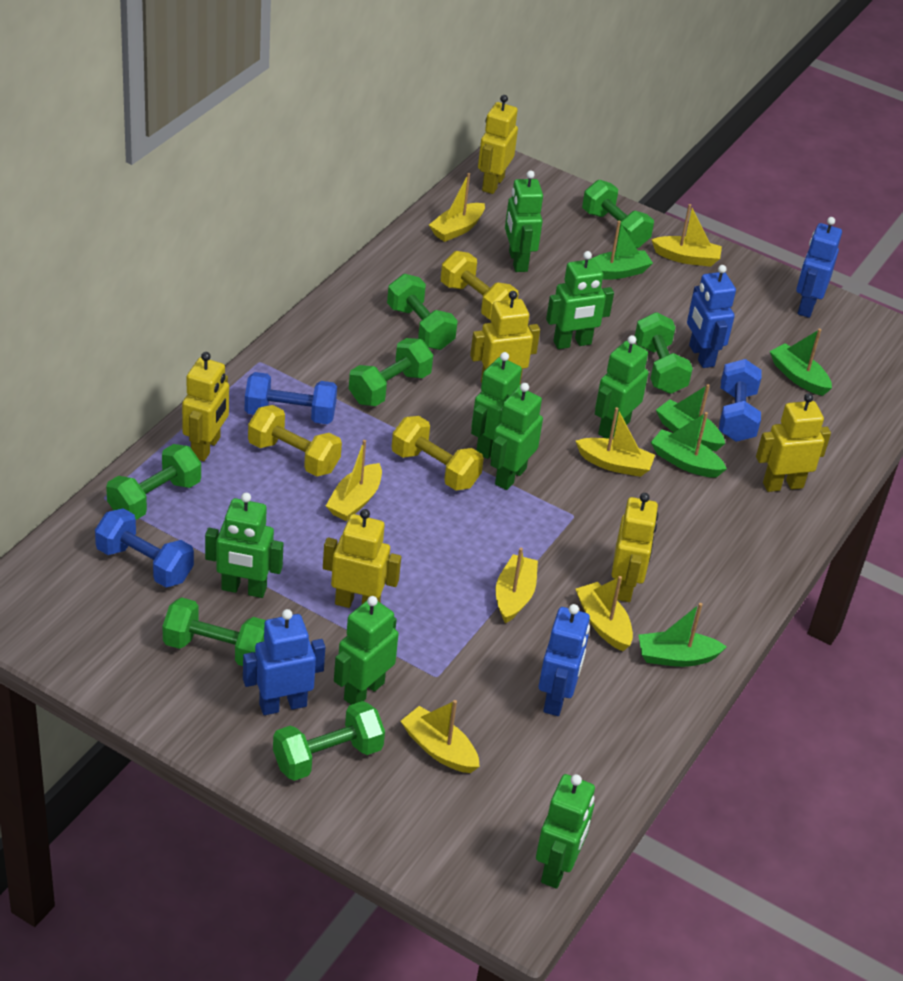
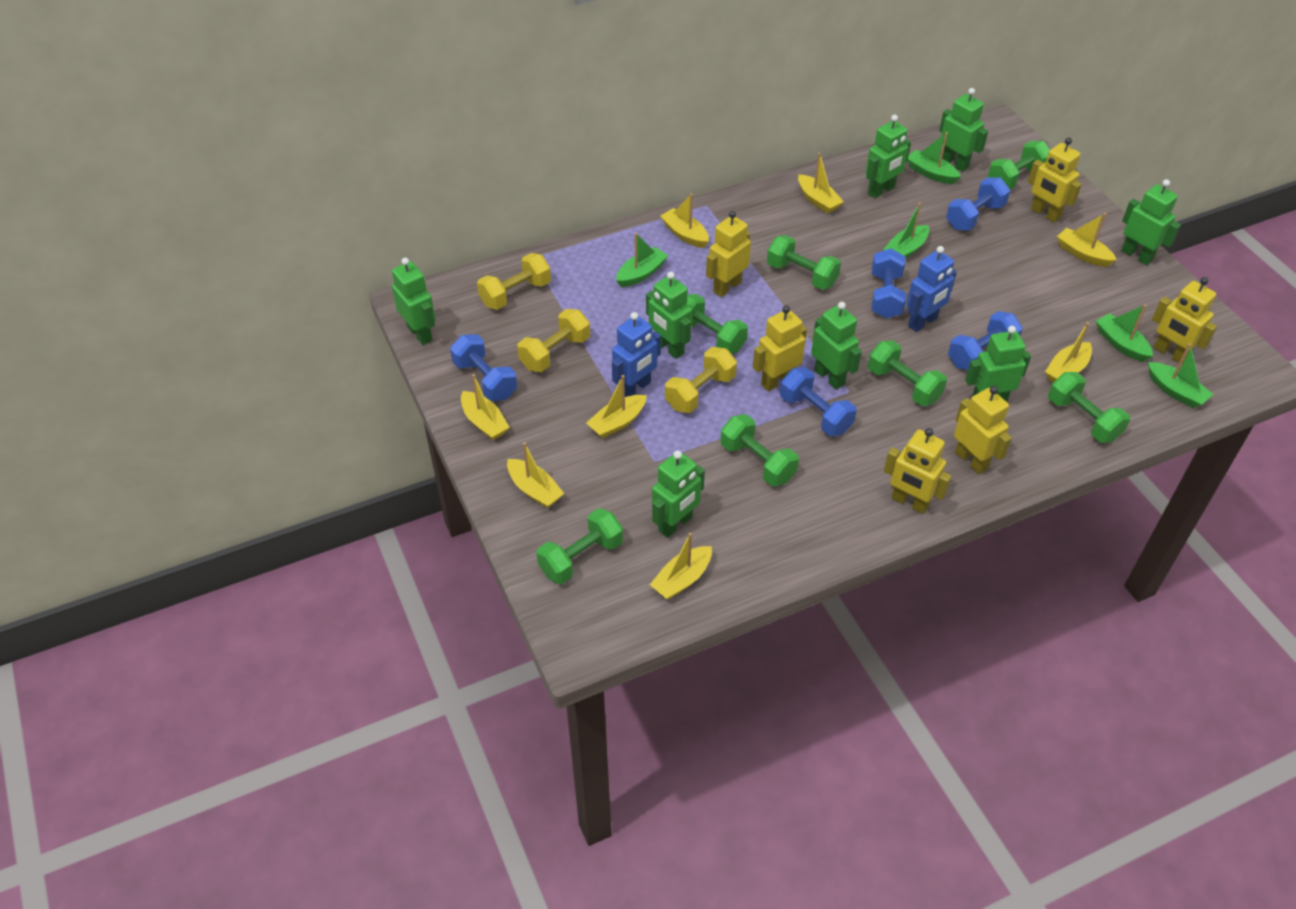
blue dumbbell: [95,508,194,588] [245,372,337,424] [719,359,762,442] = 3 -> [450,334,517,401] [780,367,857,436] [872,248,906,319] [946,177,1010,231] [948,311,1023,370] = 5
blue robot: [243,609,325,715] [539,604,590,716] [687,265,736,368] [796,217,842,318] = 4 -> [612,312,661,397] [906,246,957,332] = 2
yellow boat: [326,440,382,521] [400,700,480,773] [429,173,485,242] [496,548,538,623] [576,407,655,477] [576,576,633,651] [651,204,722,267] = 7 -> [461,374,510,440] [507,442,565,508] [586,375,647,439] [650,533,712,600] [660,194,709,248] [798,153,844,214] [1045,322,1092,382] [1057,213,1116,267] = 8

